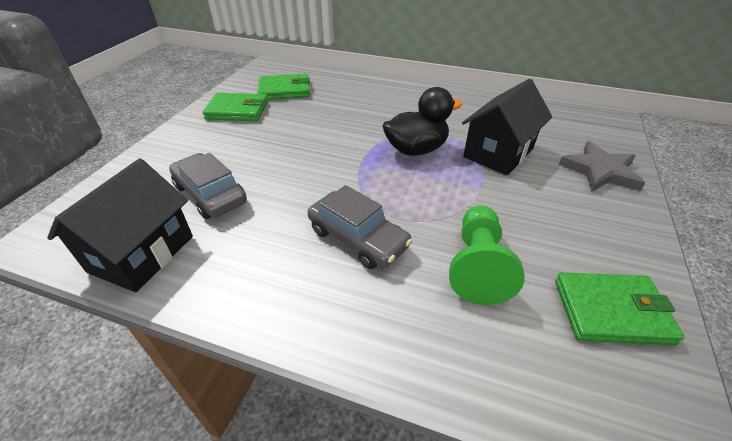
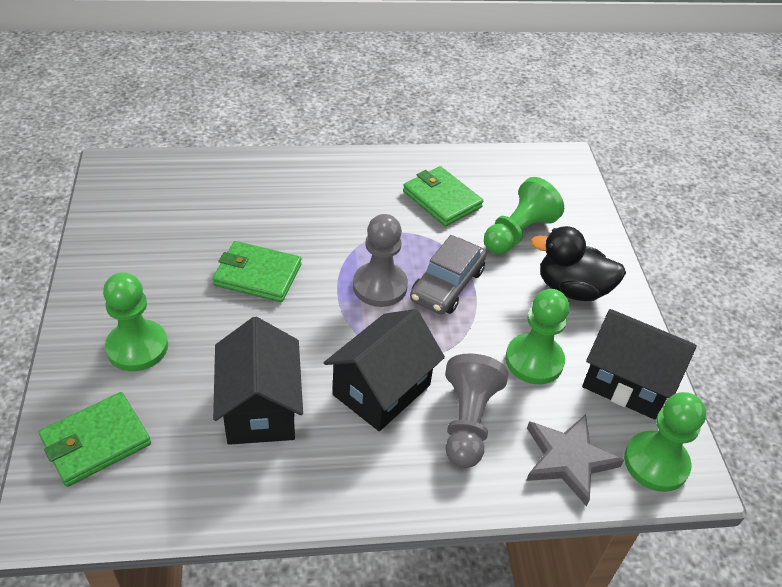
black house: [47,158,193,292] [462,79,552,175] = 2 -> [213,317,303,445] [324,309,445,431] [582,309,697,420] = 3
green pawn: [449,205,525,305] = 1 -> [103,272,168,371] [484,177,564,254] [505,289,570,384] [624,392,706,492] = 4
grey car: [169,153,247,219] [307,185,412,269] = 2 -> [410,235,486,314] = 1
grey pawn: none = 0 -> [353,214,408,307] [445,353,508,468] = 2

